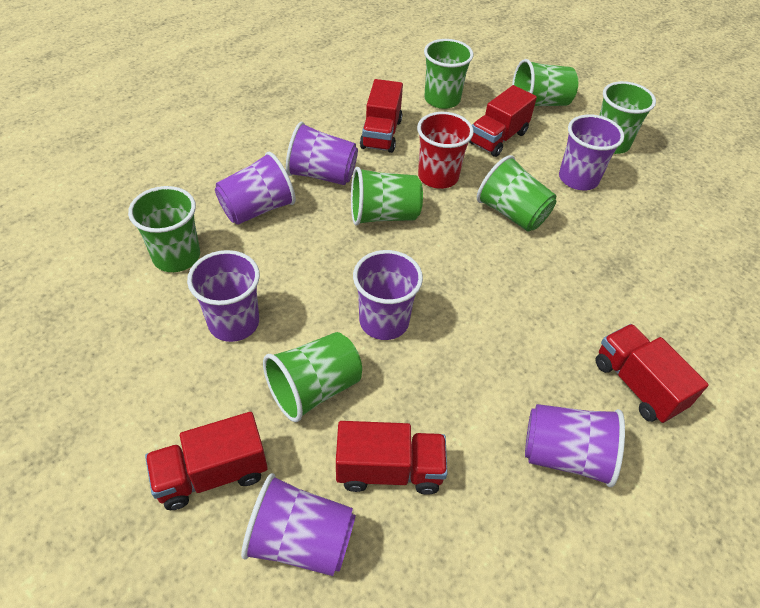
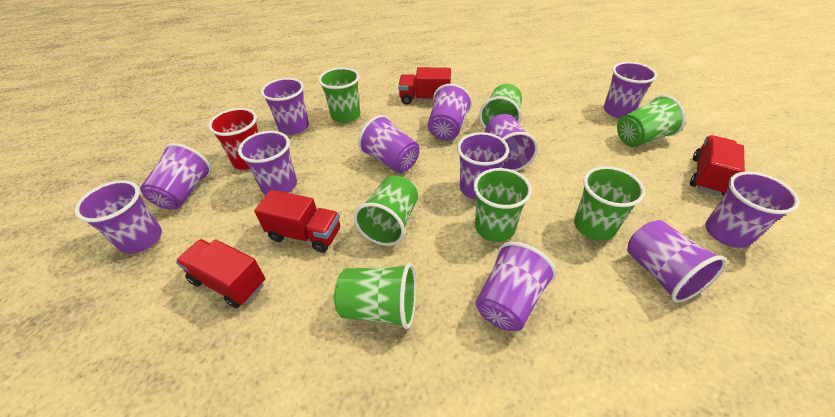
purple cup: [187,250,260,342] [215,152,296,225] [241,473,356,576] [286,122,358,185] [353,250,423,340] [525,404,625,487] [559,114,624,190] = 7 -> [75,180,162,254] [140,143,212,209] [238,131,297,195] [261,78,309,135] [358,115,419,173] [428,84,472,140] [457,132,509,200] [476,242,557,331] [485,114,538,171] [604,62,657,118] [627,220,727,303] [705,172,800,248] = 12
red truck: [145,412,268,510] [336,421,447,495] [360,79,403,153] [469,85,537,157] [595,324,709,423] = 5 -> [176,239,265,308] [254,190,340,253] [398,67,451,105] [690,135,745,195] = 4

